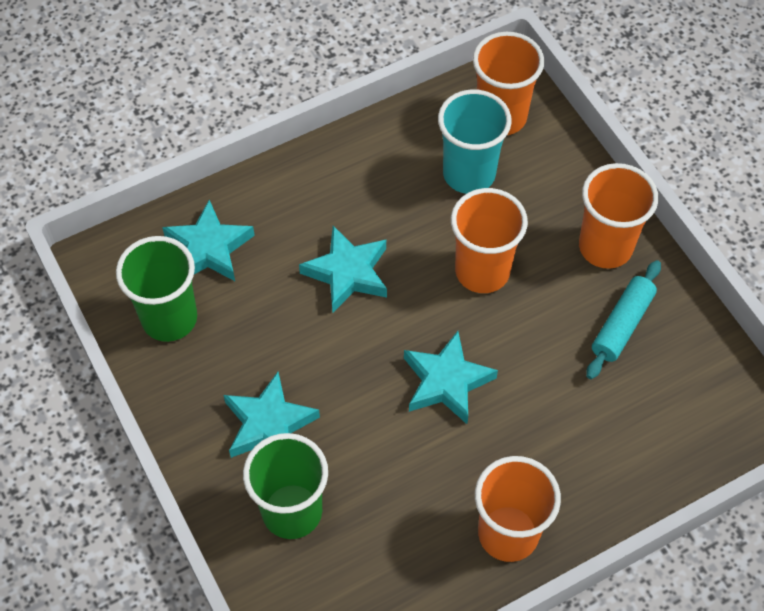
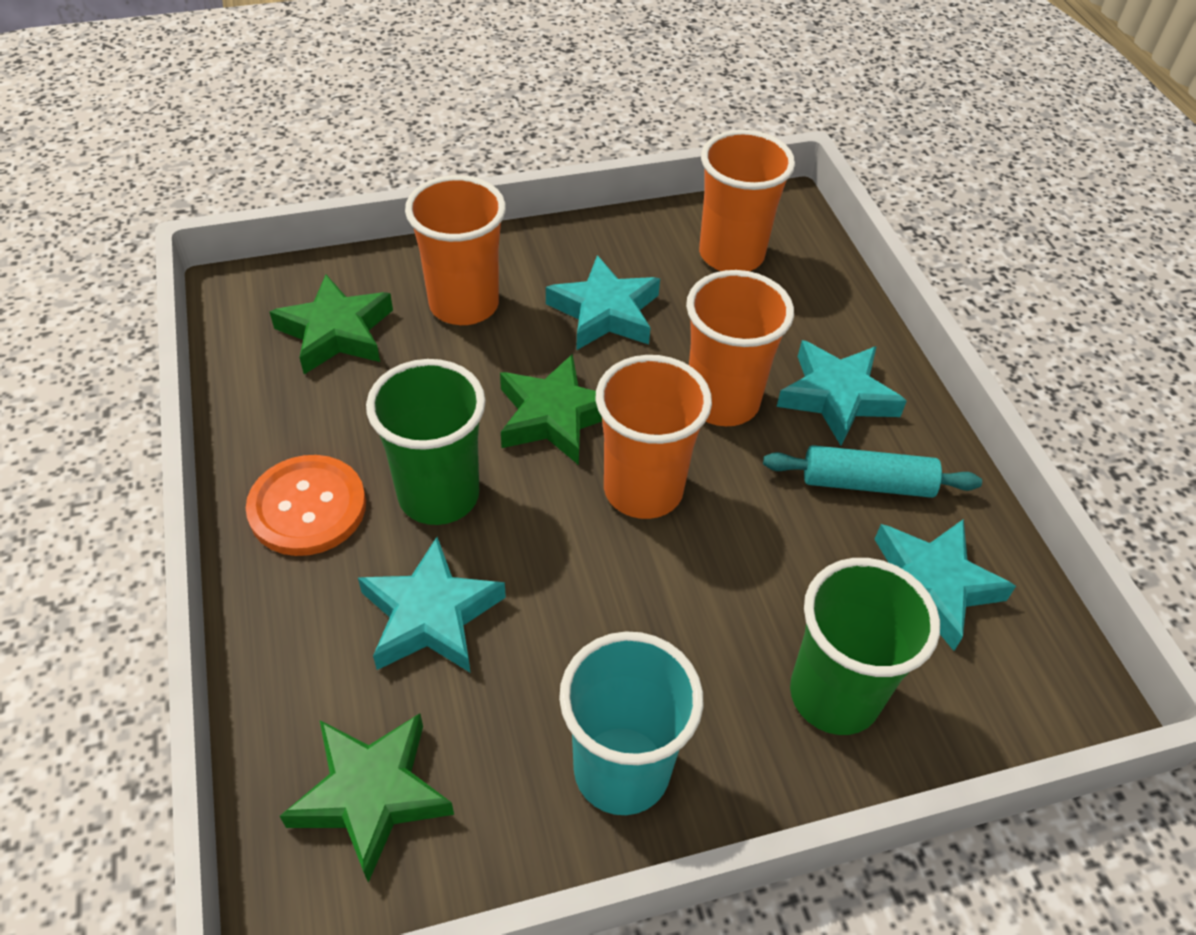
green star: none = 0 -> [270,275,393,374] [280,713,454,883] [500,354,602,465] = 3
orange button: none = 0 -> [246,455,366,556] = 1

